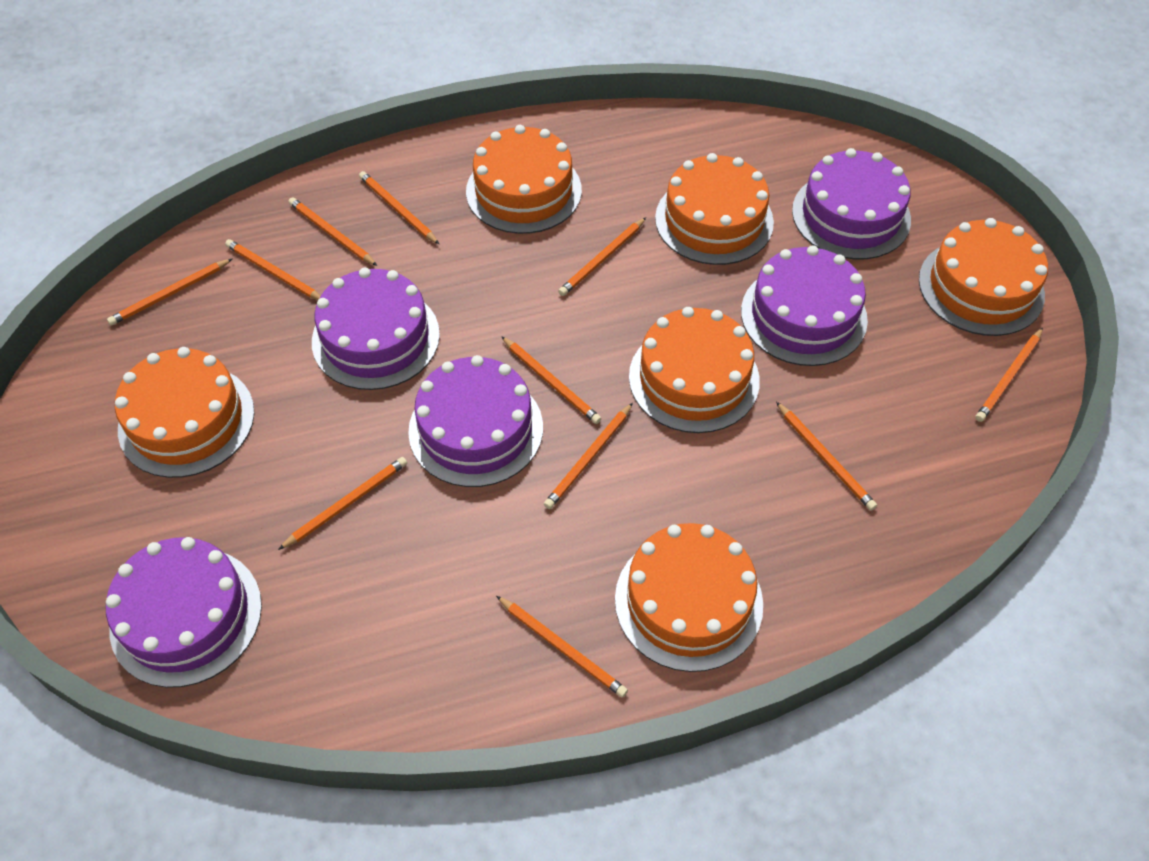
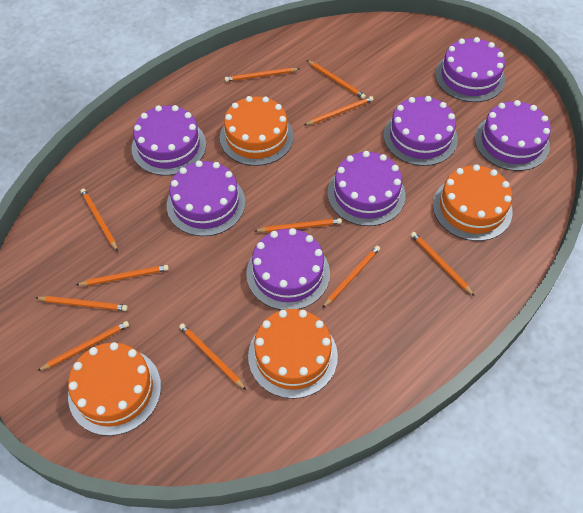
orange cake: [115,347,254,478] [466,125,582,234] [615,523,763,672] [629,307,760,433] [655,153,774,265] [919,218,1048,336] = 6 -> [68,342,161,436] [220,96,294,166] [248,309,338,399] [433,164,513,241] = 4
purple cake: [106,537,262,688] [312,268,440,390] [408,355,543,487] [741,245,868,366] [792,148,911,260] = 5 -> [131,105,206,176] [167,161,245,236] [246,228,330,310] [327,151,405,226] [384,96,458,166] [435,37,505,102] [475,100,551,171] = 7

